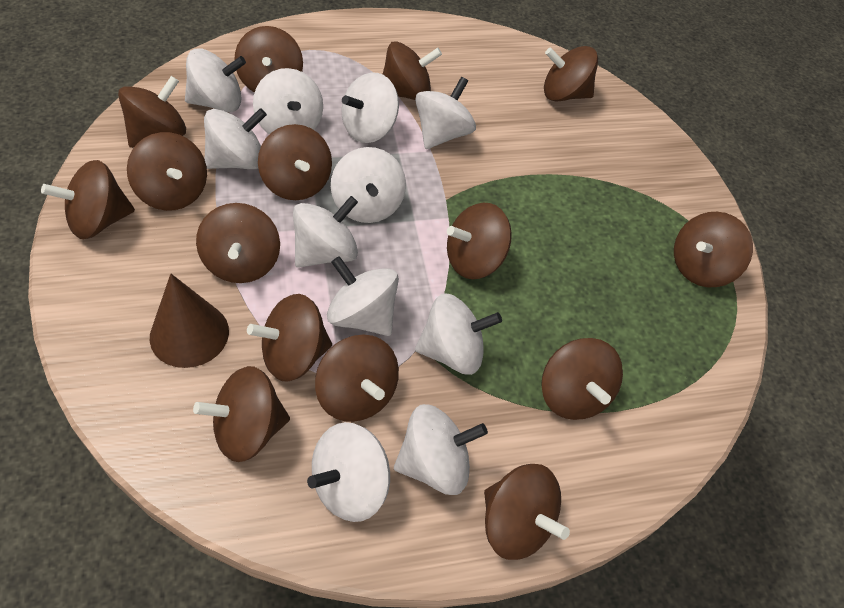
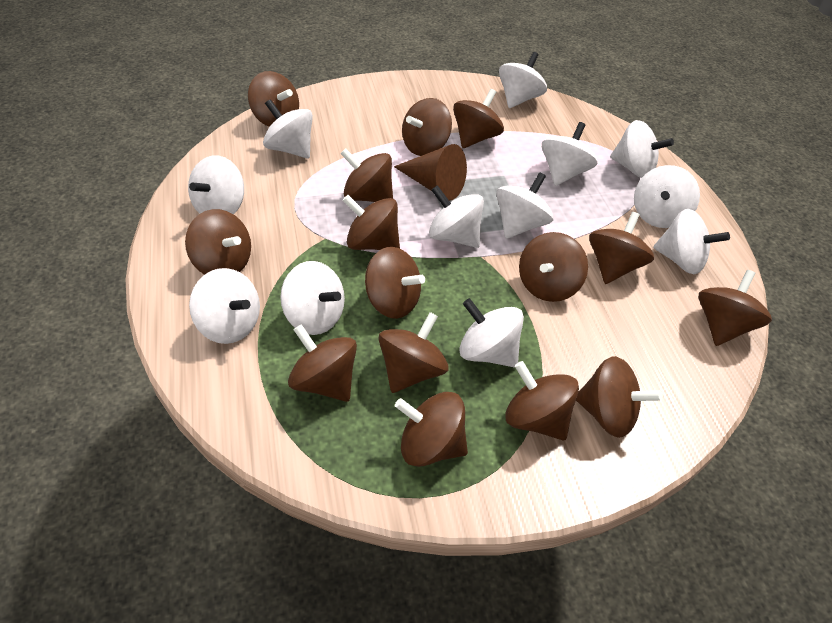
white spinning top: [185,49,246,112] [204,108,267,169] [253,68,323,134] [293,196,358,268] [307,422,390,522] [327,256,399,336] [331,147,406,223] [342,73,399,143] [394,404,488,495] [415,77,476,149] [415,293,502,375] = 11 -> [188,155,244,214] [189,268,260,344] [263,99,313,158] [280,261,345,335] [429,185,484,248] [459,298,524,367] [496,172,554,239] [499,52,547,108] [542,122,598,186] [610,120,674,178] [634,165,700,228] [653,209,730,274] = 12

